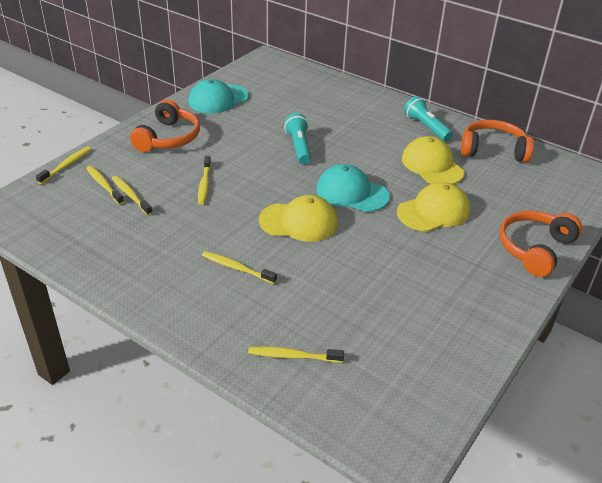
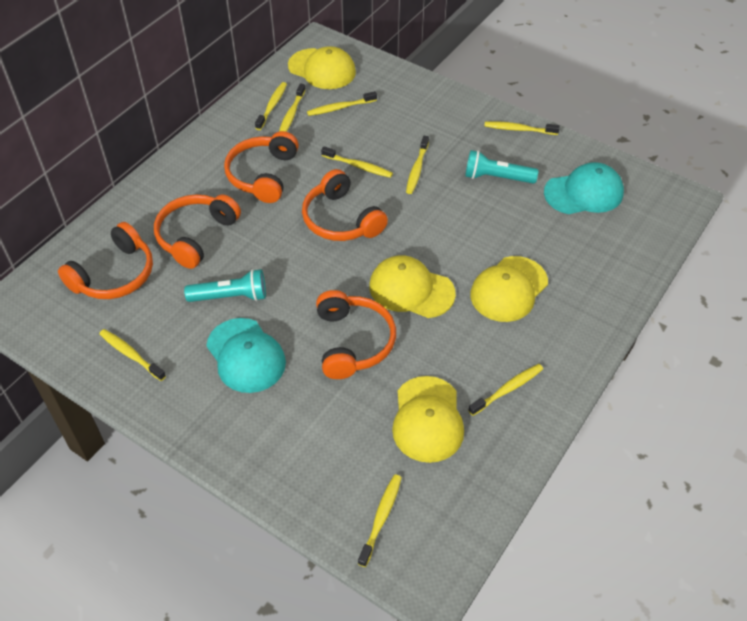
orange headphones: [130,100,200,152] [461,120,534,162] [499,211,582,277] = 3 -> [58,222,153,299] [154,194,241,269] [224,131,299,203] [302,169,388,241] [316,290,396,379] = 5
yellow cap: [259,195,338,242] [397,182,470,232] [402,136,465,184] = 3 -> [288,46,356,89] [369,255,456,318] [392,376,464,463] [470,256,548,322] = 4
yellow toothbrush: [36,146,92,184] [86,166,124,205] [112,176,153,216] [198,156,211,205] [202,251,277,284] [248,347,344,363] = 6 -> [99,329,166,381] [255,82,287,130] [279,84,305,132] [307,91,377,116] [321,146,393,178] [358,474,402,567] [406,136,429,194] [468,364,543,416] [484,121,560,135] = 9

